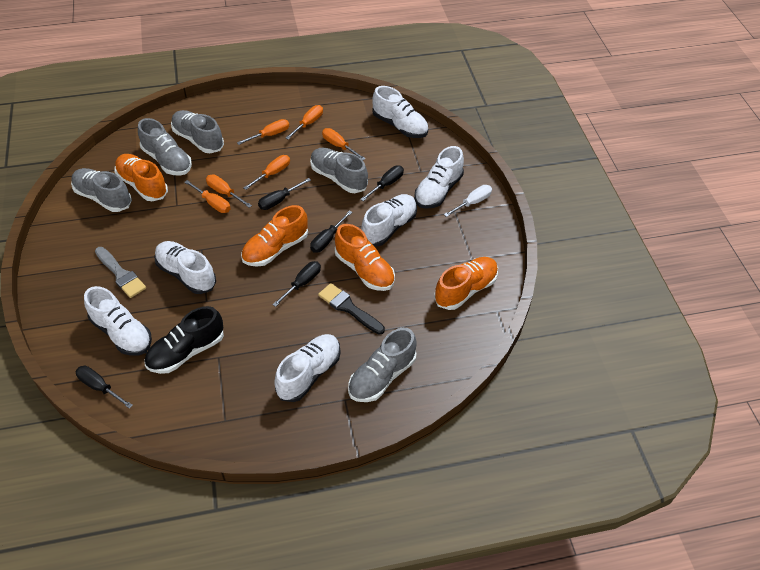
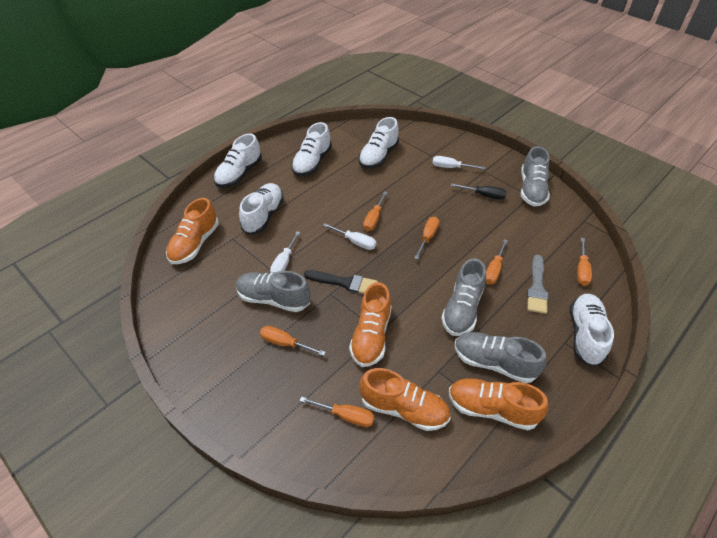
black screwdriver: [76,366,133,409] [258,178,311,210] [272,261,321,307] [310,210,352,253] [360,165,404,201] = 5 -> [451,183,506,200] = 1
black shoe: [144,306,224,374] = 1 -> none = 0
grey shoe: [71,168,132,212] [138,118,192,176] [171,110,224,153] [310,148,368,193] [348,328,417,402] = 5 -> [236,271,311,312] [441,258,486,336] [455,332,547,383] [521,146,550,206] = 4
white screwdriver: [444,185,492,217] = 1 -> [270,231,300,272] [323,223,377,250] [432,156,485,170] = 3
white shoe: [84,286,152,355] [154,241,216,294] [274,334,341,402] [361,194,417,247] [372,86,428,138] [414,146,464,209] = 6 -> [214,134,262,188] [239,183,284,235] [291,122,332,176] [359,117,399,169] [570,294,614,367] = 5

